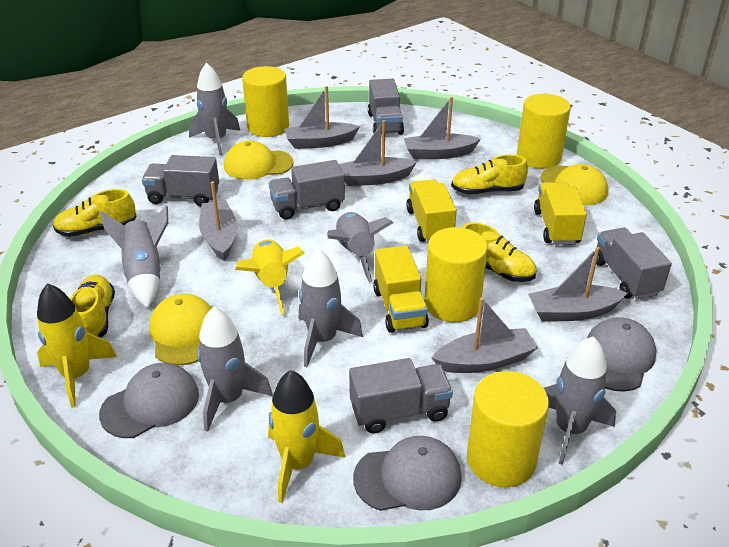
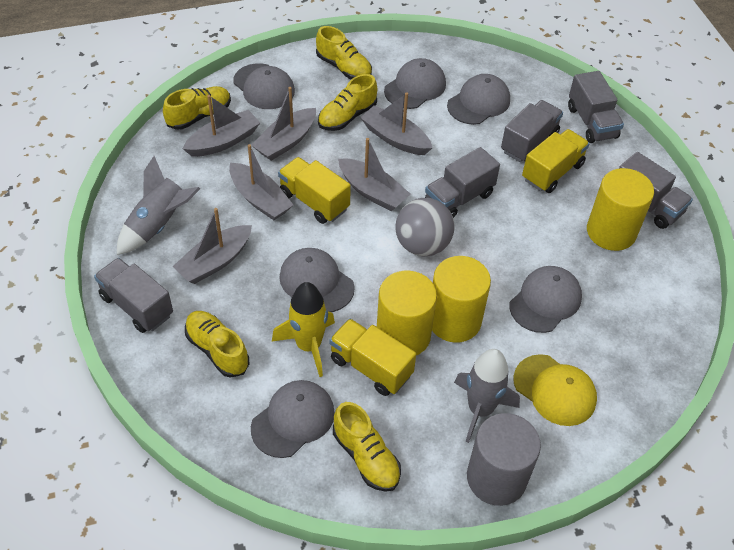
grey ball: none = 0 -> [396,198,454,256] = 1
grey cap: [99,363,199,438] [353,436,462,511] [586,317,657,392] = 3 -> [233,63,295,109] [251,380,335,458] [279,248,355,312] [384,58,446,109] [447,74,510,125] [510,266,582,333] = 6
grey cylinder: none = 0 -> [467,413,541,506] = 1
grey rocket: [100,205,168,308] [189,63,240,155] [197,306,273,432] [299,249,363,367] [327,212,393,282] [544,336,616,465] = 6 -> [117,156,200,255] [454,349,520,443] = 2
yellow cap: [149,294,212,365] [224,140,294,180] [540,164,608,205] = 3 -> [513,354,597,426] = 1
yellow cylinder: [242,66,289,137] [424,227,488,322] [467,371,549,487] [517,94,571,169] = 4 -> [377,271,437,356] [432,256,491,343] [587,168,654,251] = 3
yellow rocket: [37,283,117,408] [235,239,305,315] [268,370,345,503] = 3 -> [272,282,335,377] = 1
yellow shoe: [53,189,137,237] [70,274,115,338] [451,155,528,195] [462,222,537,282] = 4 -> [163,86,231,130] [185,311,249,378] [316,26,372,79] [318,74,377,131] [333,402,401,492] = 5

